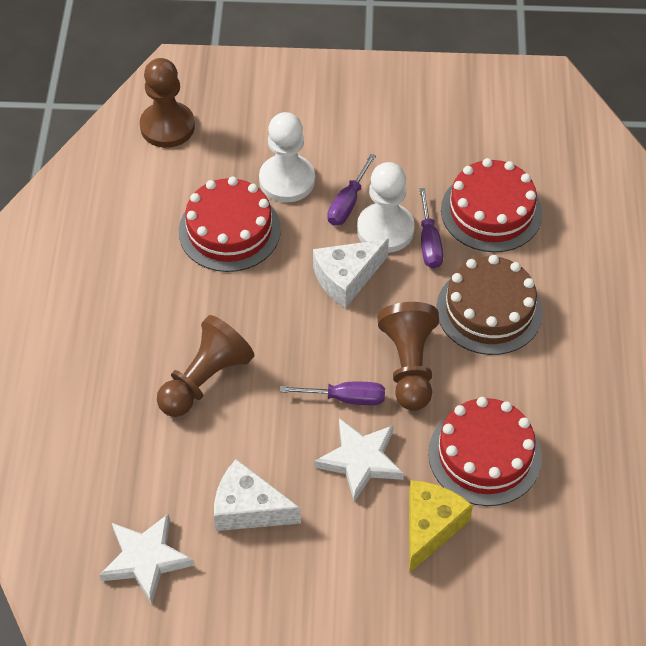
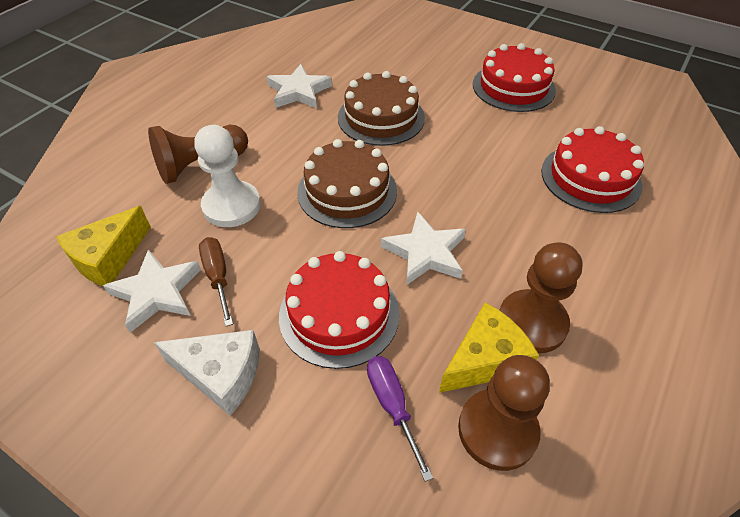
brown cake: [436,255,543,355] = 1 -> [297,139,397,228] [338,71,425,146] = 2
brown screwdriver: none = 0 -> [199,237,233,326] = 1
purple screwdriver: [280,382,385,405] [327,154,376,226] [419,188,443,269] = 3 -> [367,356,433,482] = 1
white cheese: [214,459,301,531] [313,239,389,308] = 2 -> [154,330,260,416] = 1
white pawn: [259,112,315,202] [357,162,415,253] = 2 -> [194,125,261,227] = 1
white star: [99,513,194,604] [314,418,404,502] = 2 -> [103,249,201,333] [267,64,332,108] [381,211,466,285] = 3
yellow cheese: [409,480,473,574] = 1 -> [56,206,151,286] [439,303,539,393] = 2

